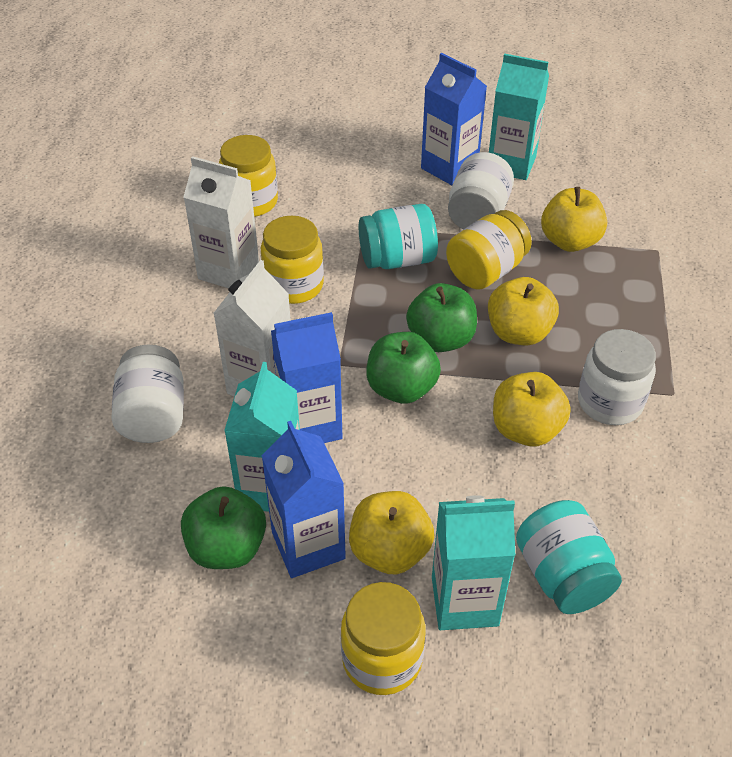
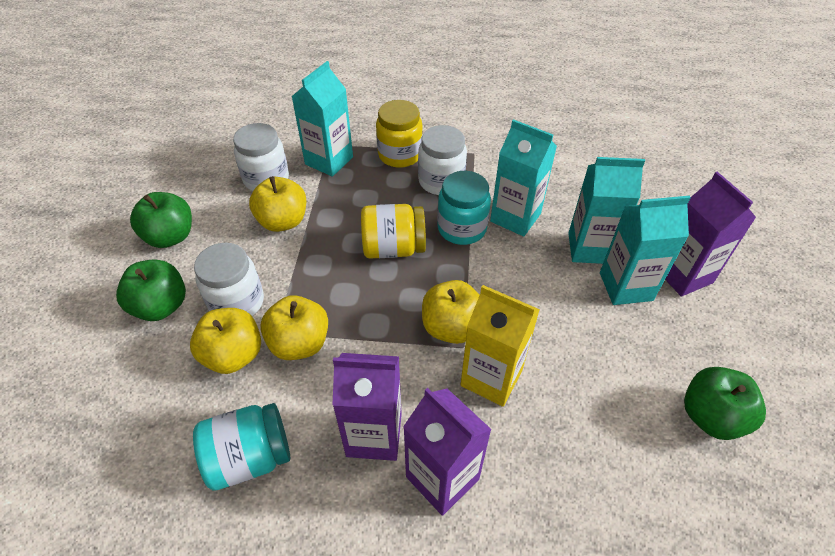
blue carton: [262,421,346,578] [271,312,343,443] [421,53,487,185] = 3 -> none = 0
purple carton: none = 0 -> [332,353,402,461] [403,388,492,516] [665,172,756,297] = 3
turquoise carton: [224,362,300,512] [432,495,515,630] [489,53,549,180] = 3 -> [291,61,353,177] [490,119,557,236] [568,157,645,264] [600,196,691,305] = 4
white carton: [184,156,259,288] [214,260,291,396] = 2 -> none = 0
yellow carton: none = 0 -> [461,285,540,407] = 1
yellow jar: [219,135,278,217] [261,216,324,304] [341,582,425,695] [446,210,532,290] = 4 -> [361,204,426,259] [376,100,423,168] = 2

